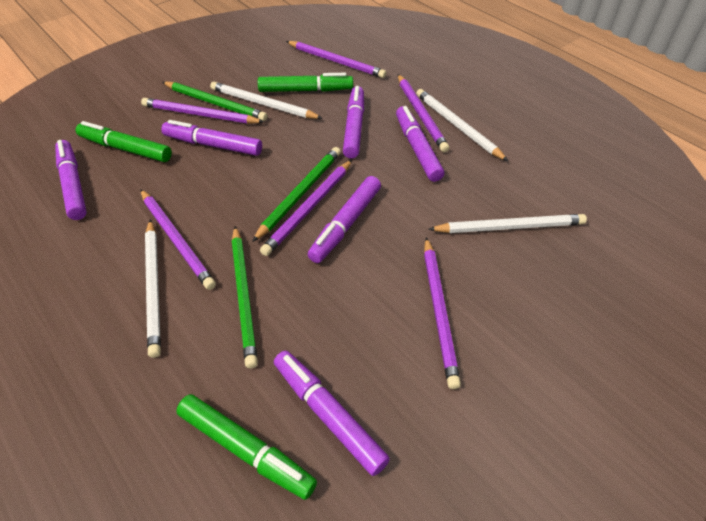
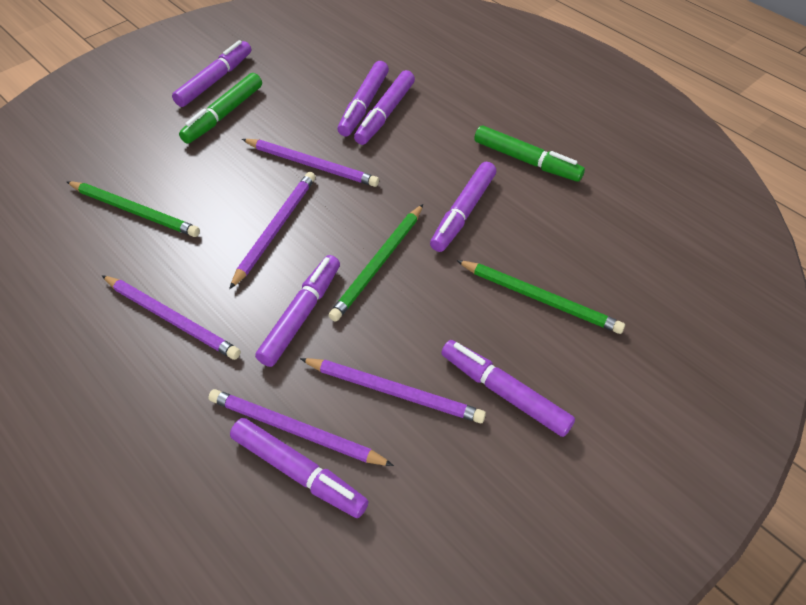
green marker: [76,121,172,162] [176,394,317,500] [258,73,353,92] = 3 -> [179,73,262,144] [474,126,585,182] = 2
purple marker: [55,140,87,220] [161,120,262,156] [274,351,390,476] [307,176,381,263] [343,86,364,159] [396,106,444,182] = 6 -> [172,40,251,107] [230,418,369,518] [255,255,340,367] [337,61,389,137] [354,70,415,145] [430,162,496,252] [441,340,575,437] = 7
purple pencil: [140,189,216,290] [141,98,264,124] [260,160,352,256] [286,41,386,78] [398,74,449,152] [424,237,461,389] = 6 -> [102,275,241,360] [208,389,394,466] [229,172,316,289] [242,139,379,187] [300,358,486,423] = 5
white pencil: [145,219,161,358] [210,82,323,119] [416,89,508,161] [428,214,587,233] = 4 -> none = 0

